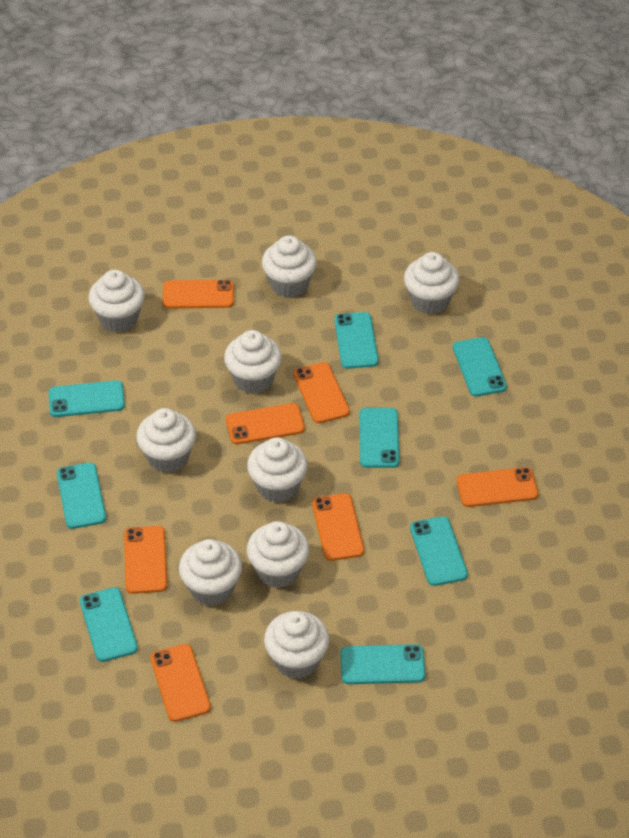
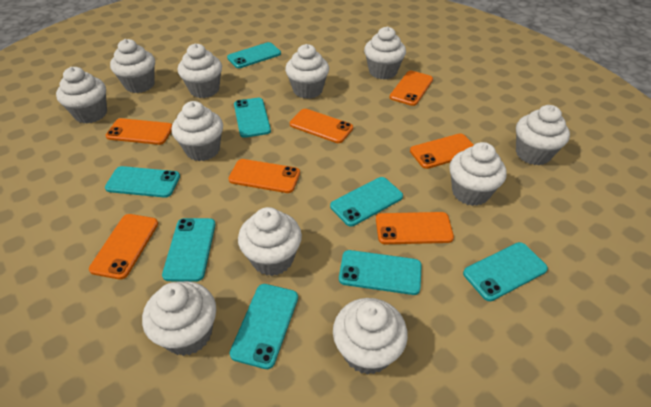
white cupcake: [88,270,145,332] [136,408,196,473] [179,539,242,606] [224,330,282,394] [247,437,308,503] [247,521,309,588] [262,235,317,298] [264,611,329,679] [404,252,459,314] = 9 -> [56,67,107,123] [110,39,155,93] [142,281,216,356] [172,101,223,161] [178,43,222,98] [238,207,302,276] [285,44,329,99] [333,298,408,375] [364,26,406,80] [449,142,507,206] [516,105,570,165] = 11

